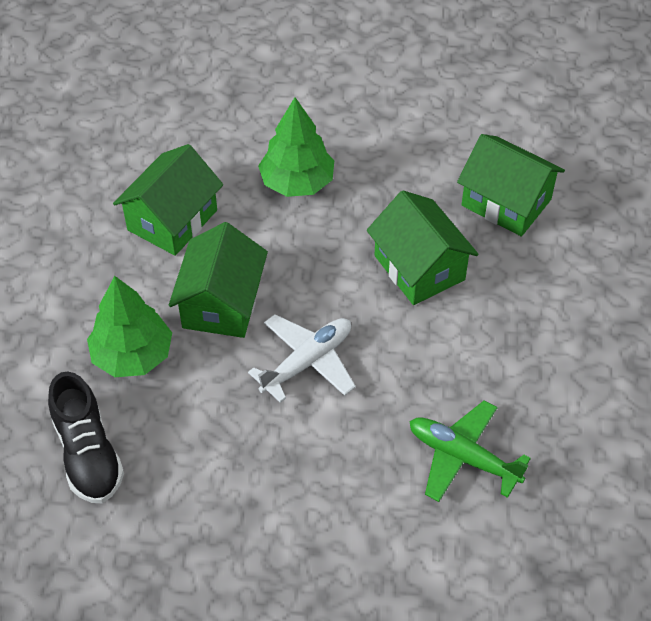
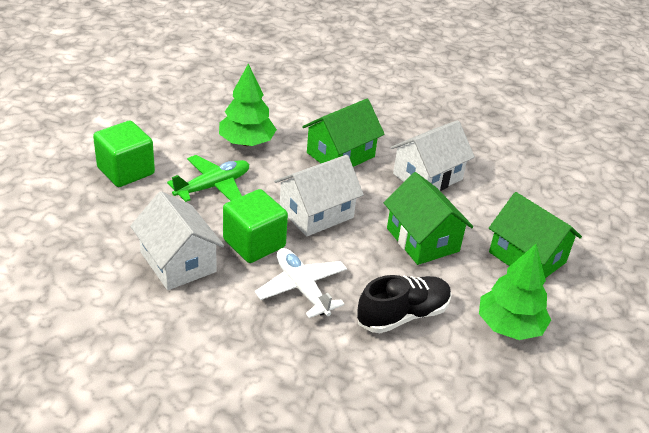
green cube: none = 0 -> [93,121,155,187] [223,189,288,263] = 2
green house: [113,144,223,256] [169,222,268,338] [367,190,479,305] [457,134,565,236] = 4 -> [302,99,385,167] [384,172,473,265] [489,192,582,278] = 3
white house: none = 0 -> [130,191,224,290] [274,155,364,237] [391,120,475,191] = 3

